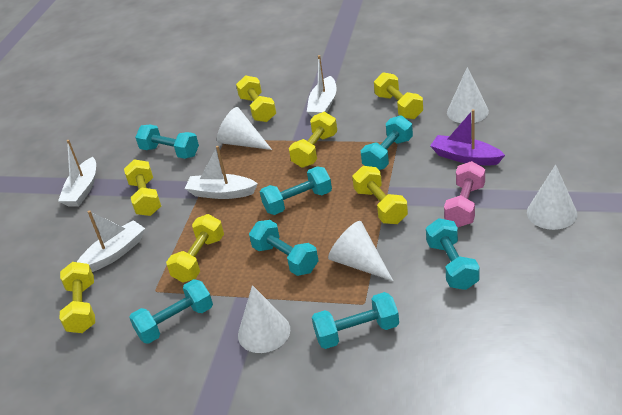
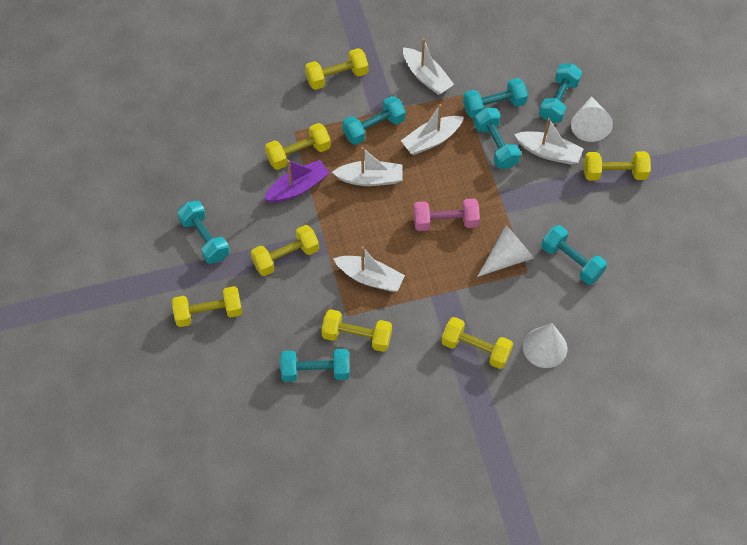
white boat: [58,140,96,207] [77,211,145,272] [184,146,258,199] [307,55,337,117] = 4 -> [332,147,403,186] [333,246,405,292] [401,104,464,155] [403,38,454,95] [514,118,584,165] = 5
white cone: [217,107,272,150] [238,285,290,353] [328,221,393,281] [447,67,489,123] [527,165,577,230] = 5 -> [477,225,534,277] [523,323,567,368] [571,96,613,142] = 3

